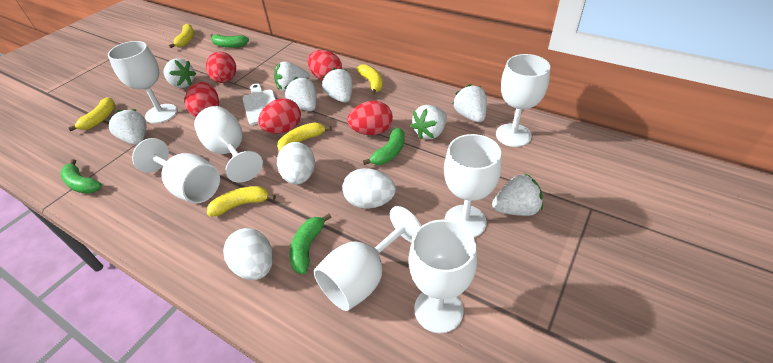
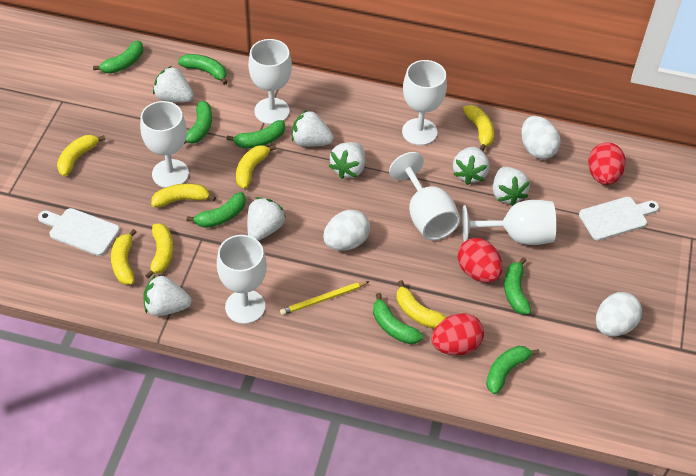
green banana: [60,159,102,194] [210,34,249,48] [290,213,332,274] [363,128,405,165] = 4 -> [93,40,143,74] [178,54,227,85] [184,101,212,144] [187,192,246,228] [227,120,285,148] [373,293,423,344] [486,346,540,394] [504,257,531,314] = 8
red egg: [185,82,219,117] [206,52,236,83] [258,98,301,134] [308,50,342,81] [347,101,393,135] = 5 -> [431,313,484,355] [457,238,503,283] [588,142,626,185] = 3
white cutting board: [242,83,276,125] = 1 -> [38,208,120,256] [579,197,659,240] = 2
white goblet: [108,41,177,123] [132,138,220,203] [194,106,263,183] [314,206,421,311] [409,219,477,333] [444,134,501,238] [496,54,550,147] = 7 -> [140,101,189,188] [217,235,267,324] [248,39,292,124] [389,152,460,240] [402,60,447,145] [462,200,556,245] = 6
white strawberry: [107,109,146,145] [163,58,196,88] [274,61,310,92] [284,77,316,111] [322,68,353,103] [411,105,447,139] [453,84,487,122] [492,173,543,216] = 8 -> [143,275,192,316] [153,66,194,102] [247,197,286,241] [292,110,334,147] [329,142,365,179] [453,147,490,185] [493,167,530,206] = 7
yellow banana: [68,97,115,131] [169,24,194,48] [207,186,276,217] [277,122,332,152] [357,64,383,95] = 5 -> [57,135,105,176] [111,229,137,285] [145,224,173,279] [151,183,216,207] [236,145,276,189] [397,280,447,329] [463,105,494,151] = 7
yellow pencil: none = 0 -> [280,281,370,315] = 1

